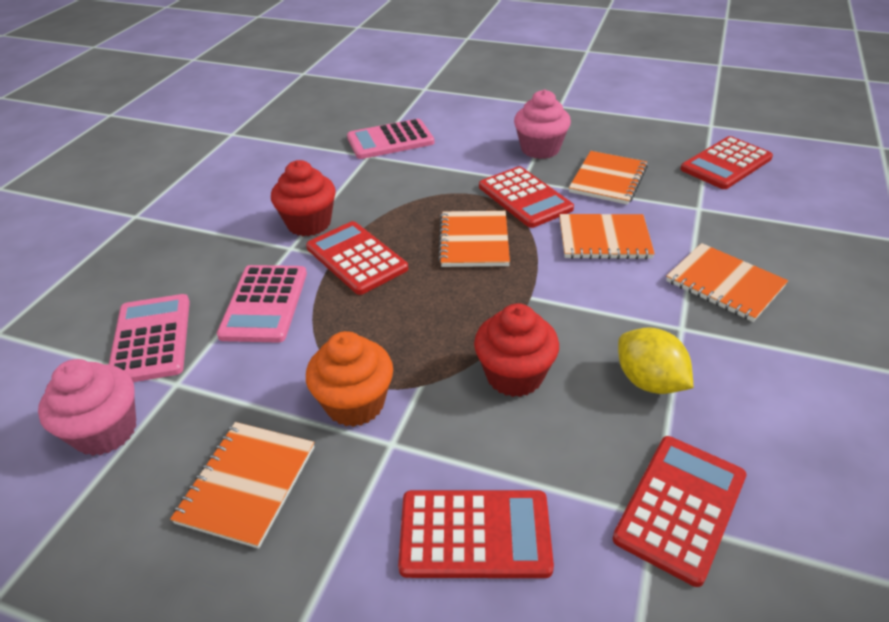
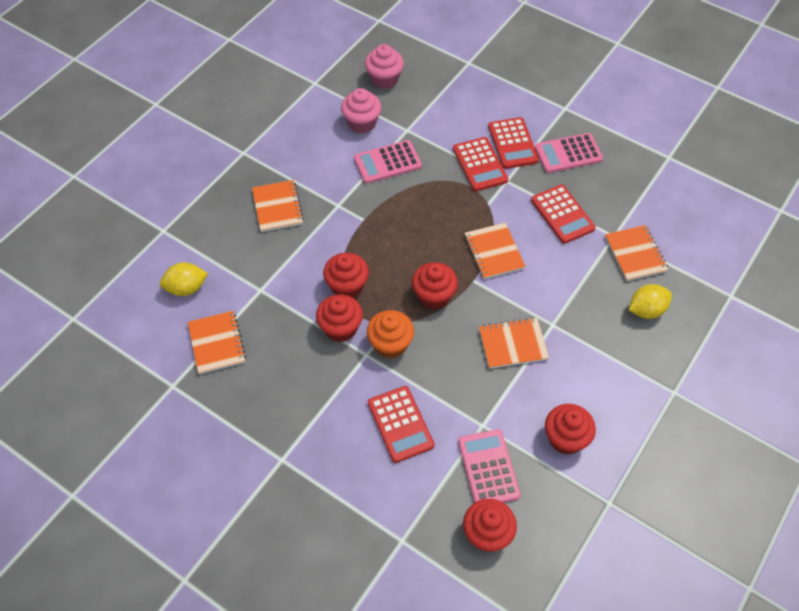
red calculator: [306,221,408,295] [398,490,554,578] [479,166,574,228] [612,436,746,587] [680,136,773,189] = 5 -> [368,386,434,463] [453,137,508,191] [488,117,539,169] [531,185,596,244] = 4
red cupcake: [271,160,336,236] [474,303,559,397] = 2 -> [316,294,363,342] [323,253,369,298] [412,262,458,309] [463,499,517,552] [545,404,596,455] = 5
yellow lemon: [618,327,693,394] = 1 -> [160,263,208,296] [629,284,672,319] = 2

